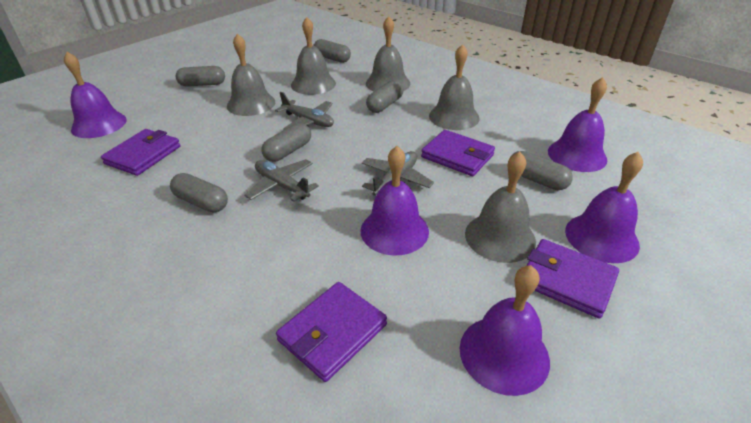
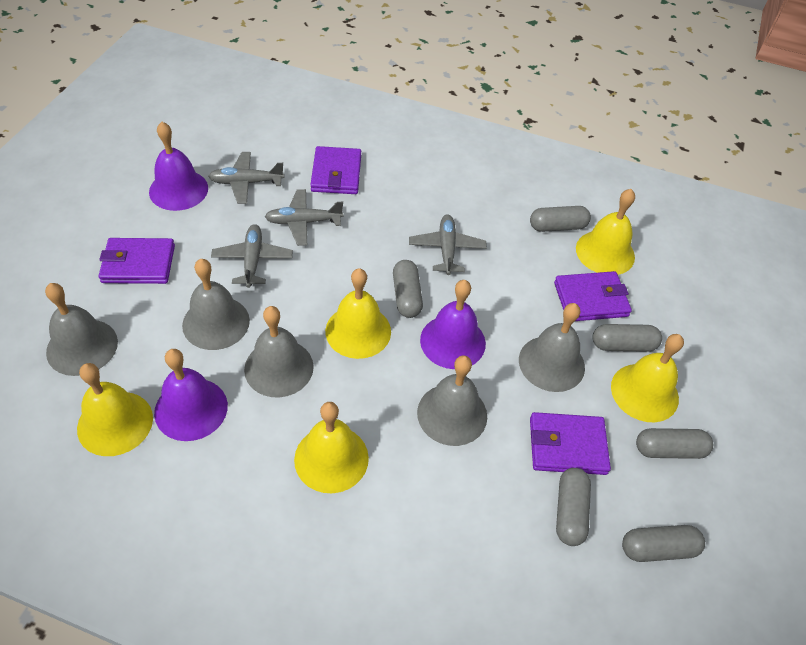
grey plane: [245,159,319,202] [275,92,334,130] [362,151,434,196] = 3 -> [208,152,285,204] [211,224,293,288] [265,189,343,246] [409,214,487,275] = 4
purple bell: [64,52,127,138] [360,146,429,256] [460,265,550,396] [548,77,607,172] [565,152,643,263] = 5 -> [149,122,208,211] [154,349,228,441] [420,280,486,369] = 3
yellow bell: none = 0 -> [77,363,153,456] [294,402,369,493] [325,268,391,359] [576,189,635,275] [611,334,684,422] = 5

